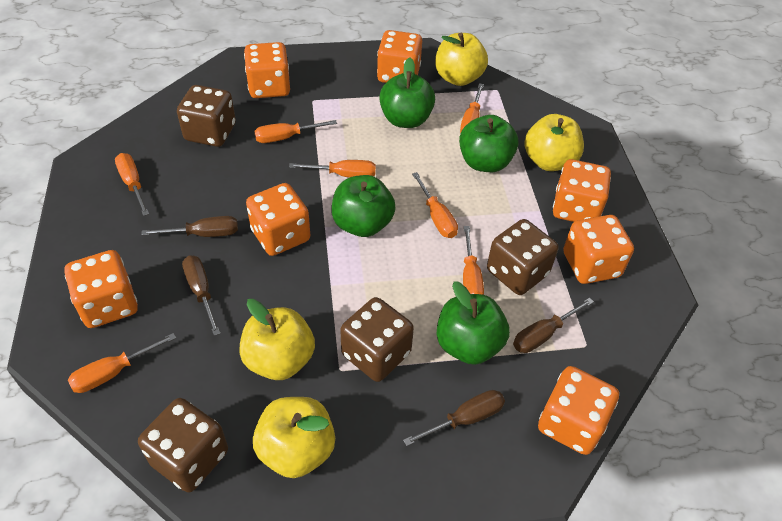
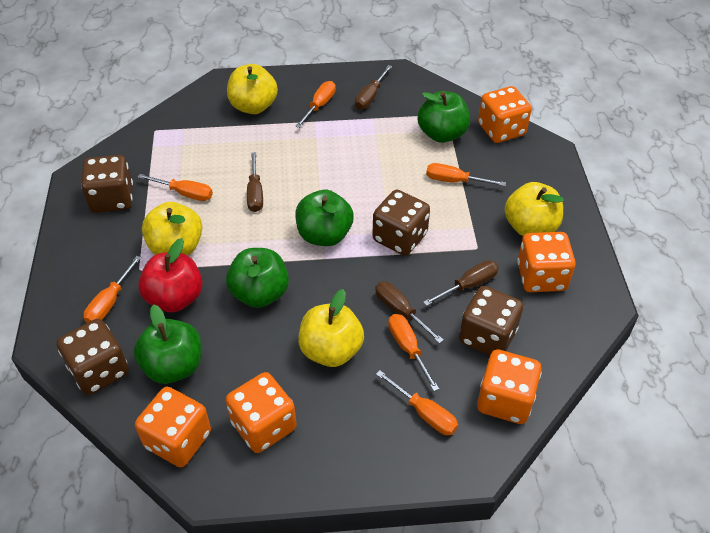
orange dice: [64,250,138,328] [244,42,290,98] [246,183,310,256] [377,30,422,83] [538,366,619,455] [553,159,611,222] [563,215,634,284] = 7 -> [135,387,211,467] [225,372,297,453] [477,350,542,424] [478,86,532,143] [517,232,576,292] = 5
orange screwdriver: [68,333,176,393] [115,153,149,216] [254,120,337,143] [289,160,376,177] [412,172,458,238] [460,83,484,133] [463,226,484,295] = 7 -> [83,256,141,323] [138,174,213,201] [295,81,336,128] [376,370,458,435] [388,314,439,391] [426,163,506,186] = 6
red apple: none = 0 -> [138,238,203,312] = 1

